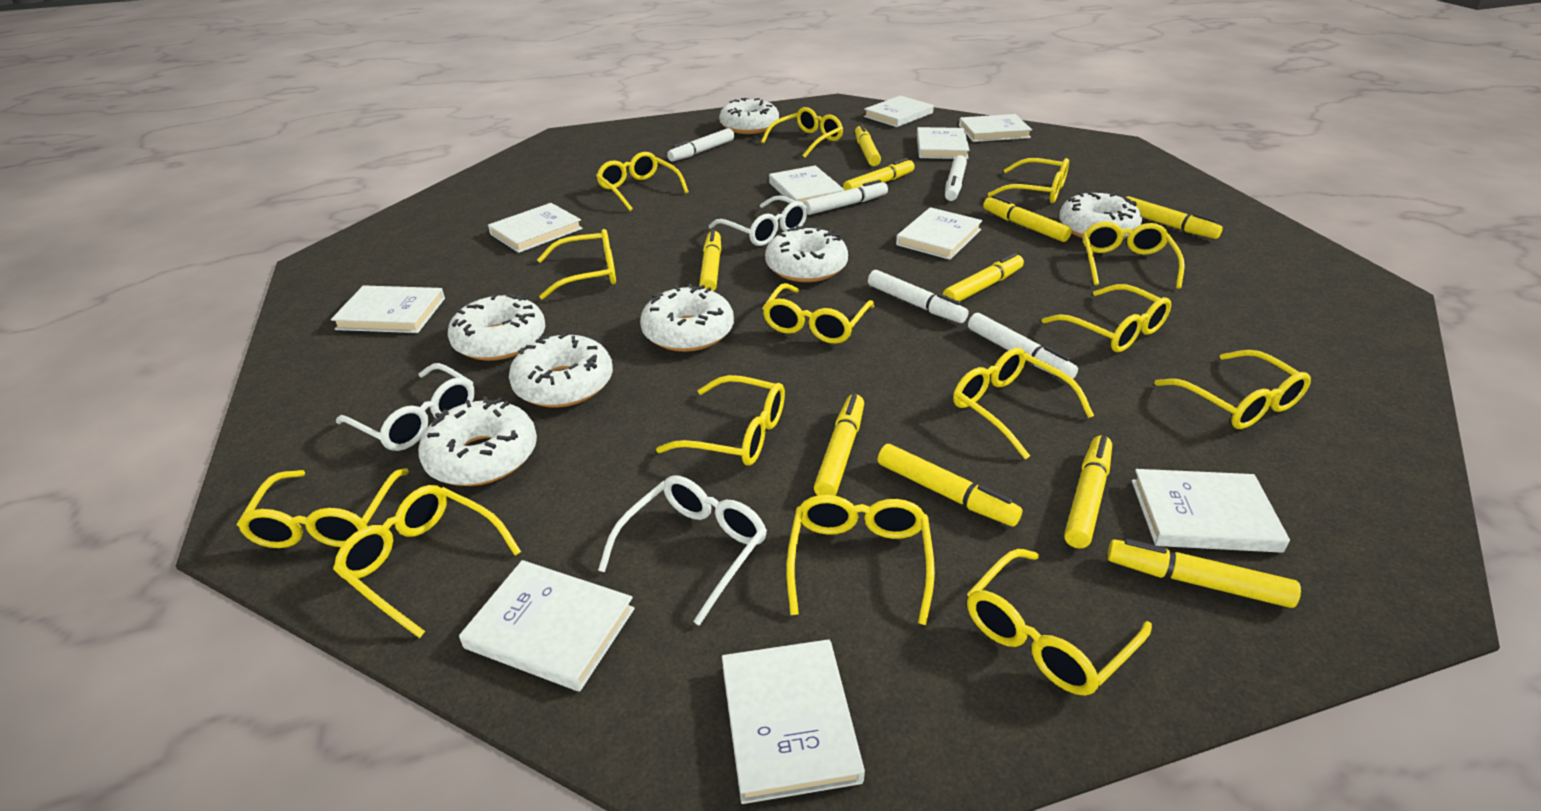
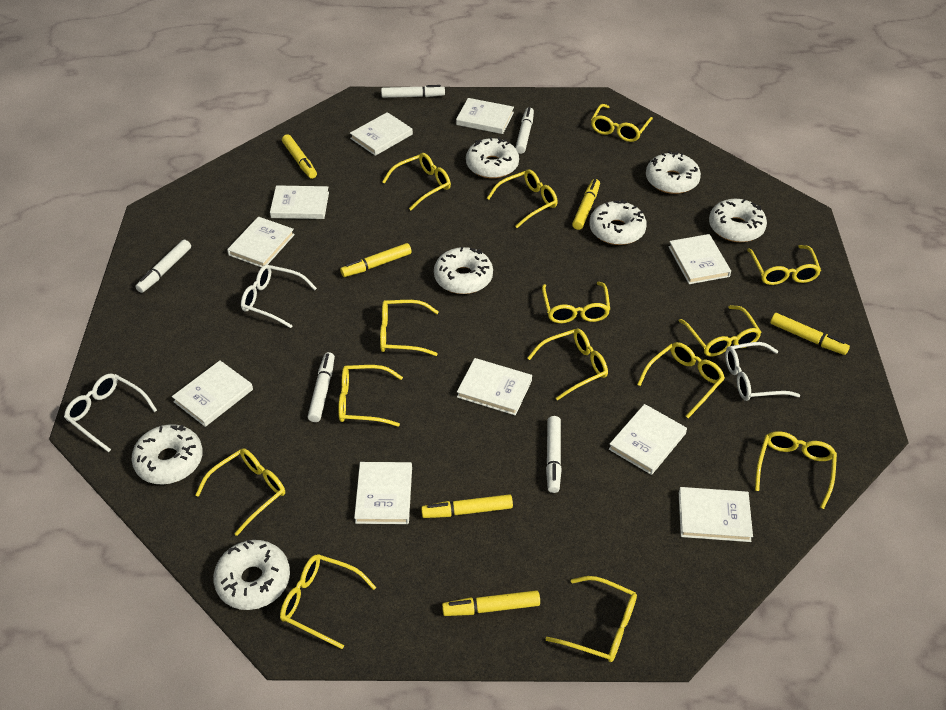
yellow marker: [699,229,721,291] [814,394,864,496] [843,158,915,190] [855,124,881,166] [878,444,1022,527] [942,253,1024,302] [983,195,1072,242] [1064,436,1112,549] [1107,539,1301,608] [1126,196,1223,239] = 10 -> [282,134,317,179] [340,243,412,277] [421,494,513,518] [442,590,540,616] [572,179,600,230] [770,313,850,355] = 6

